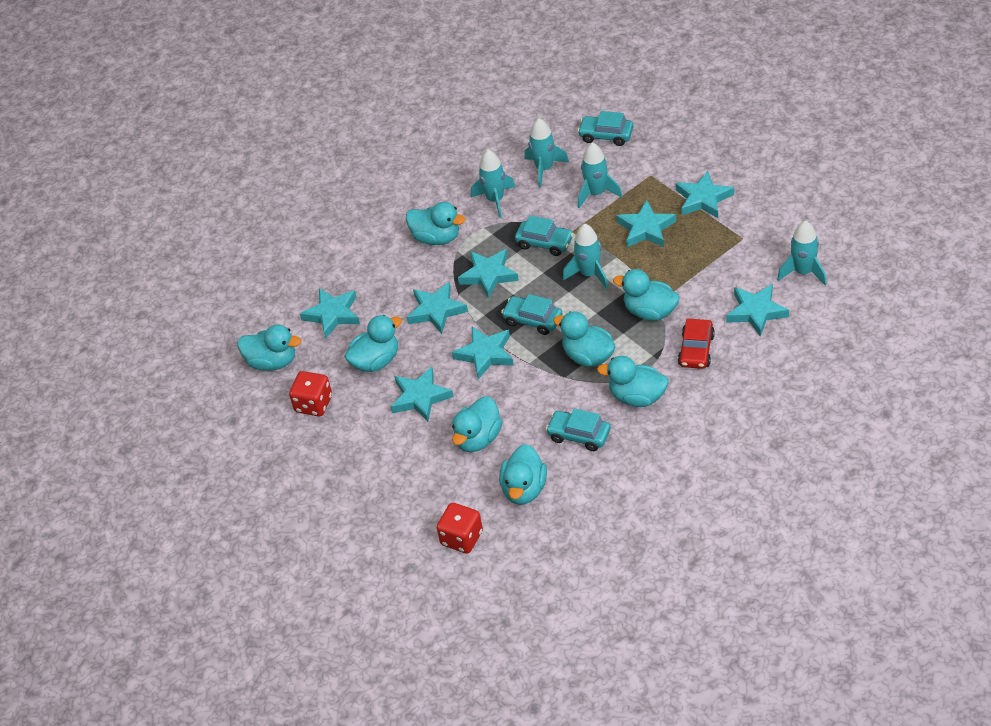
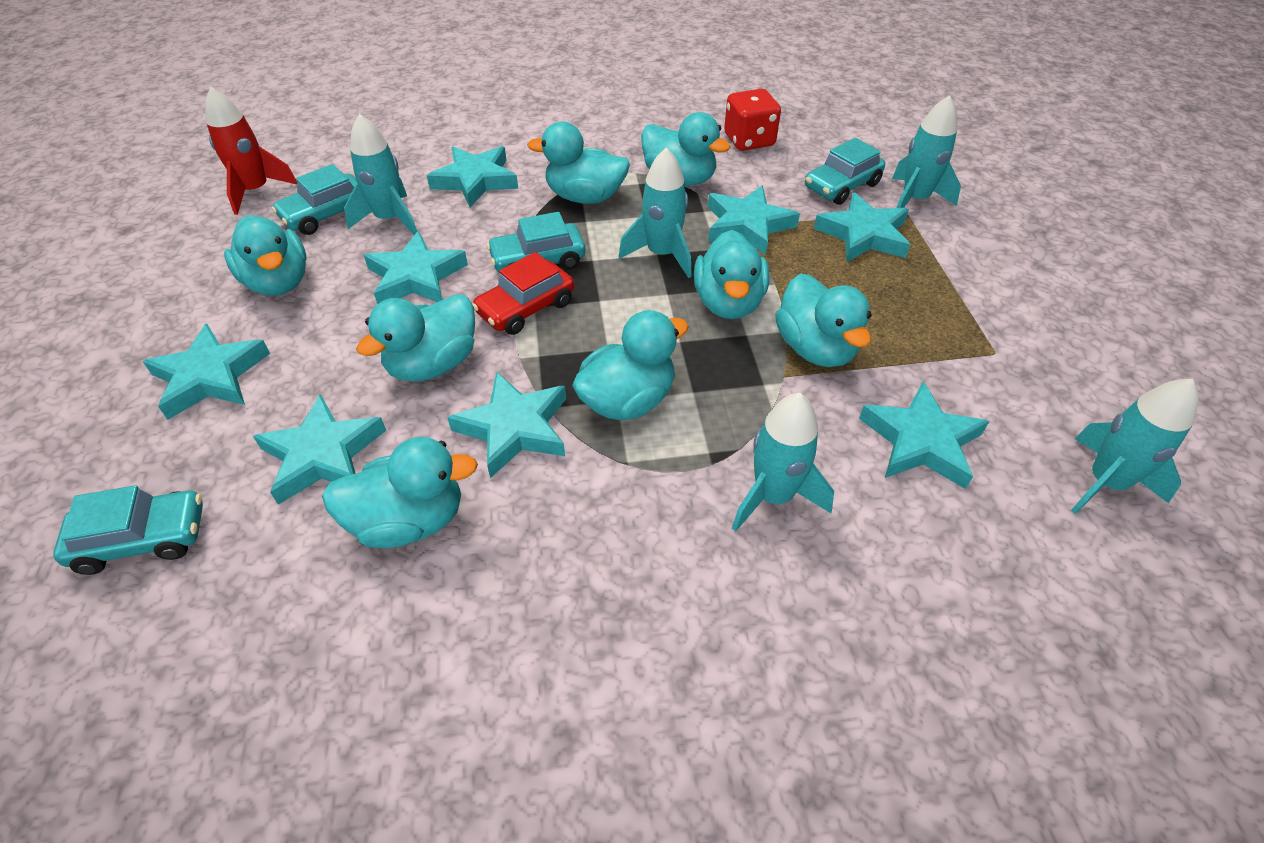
red dice: [289,371,332,416] [437,503,483,554] = 2 -> [724,89,781,151] = 1
red rocket: none = 0 -> [205,87,297,215] = 1

